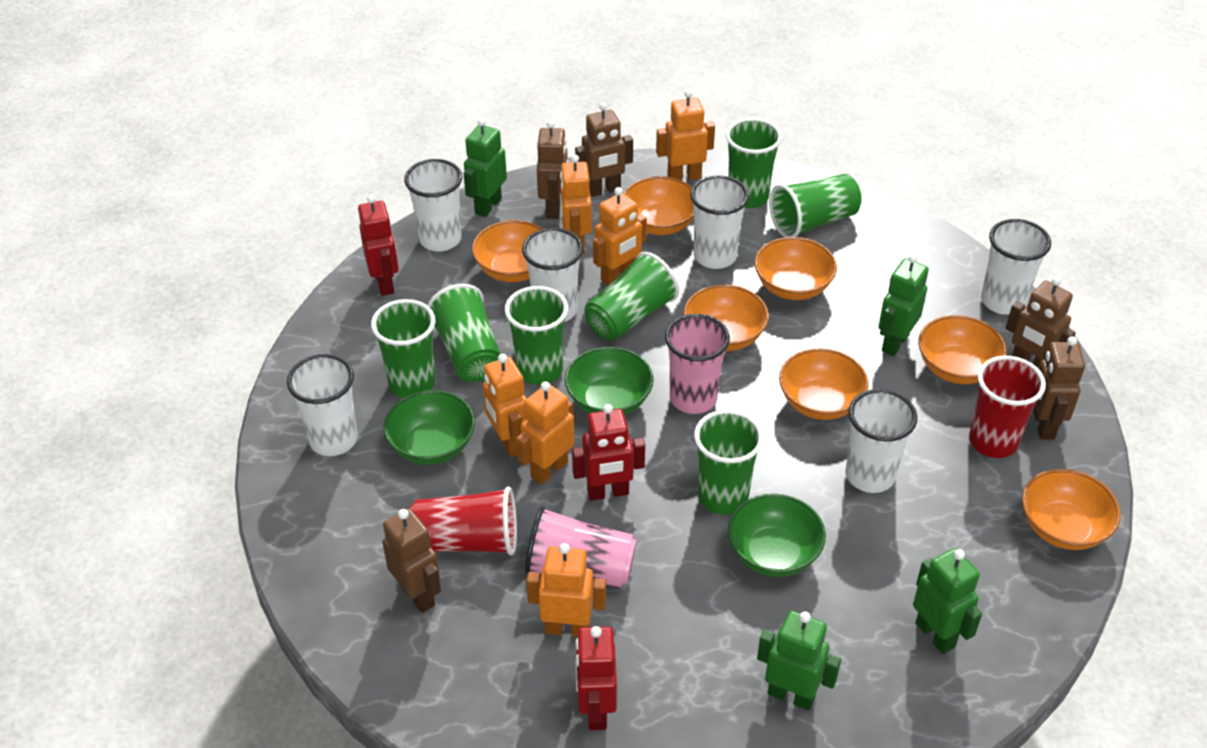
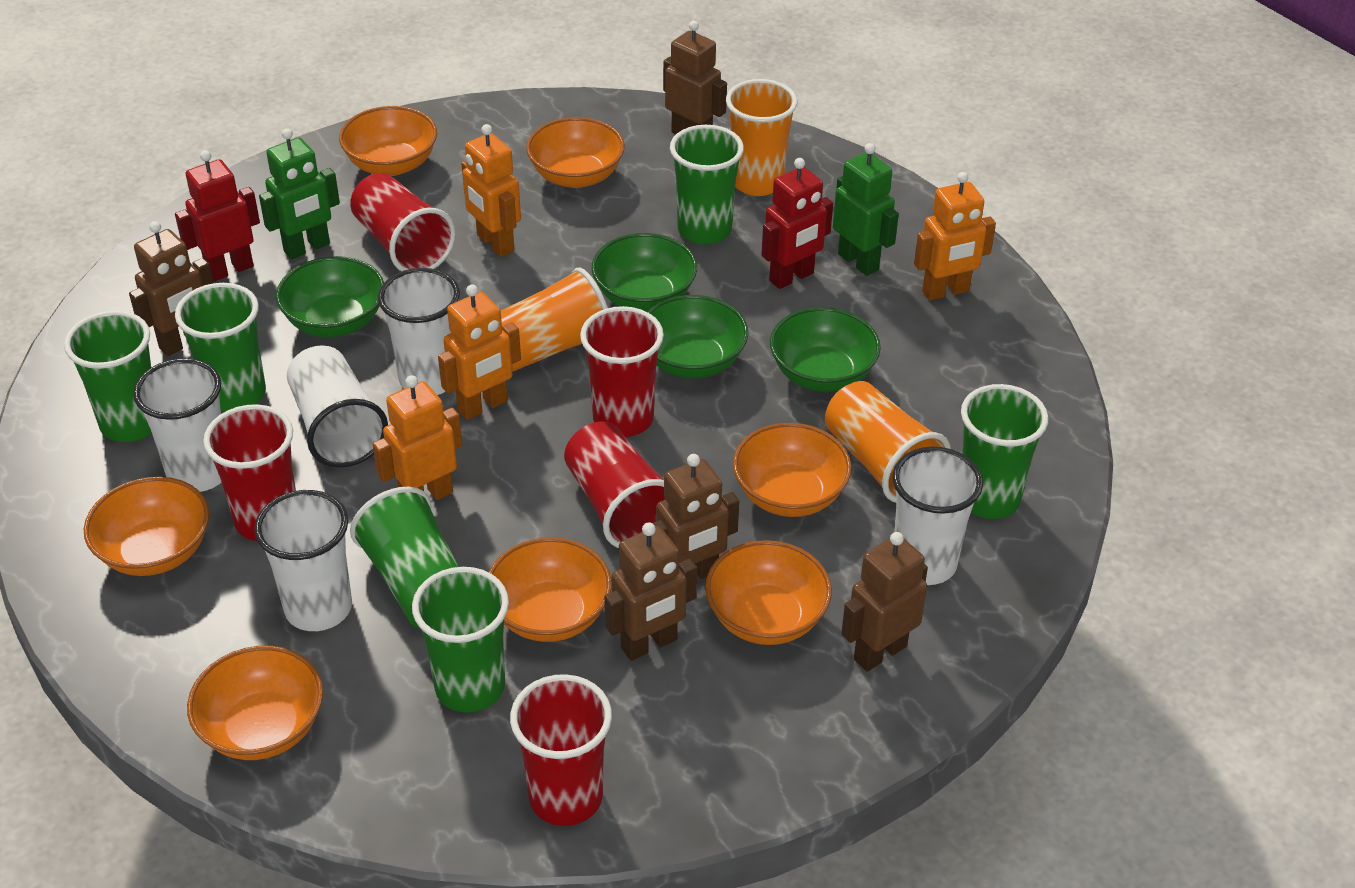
green bowl: [383,390,475,465] [565,347,654,416] [728,494,826,577] = 3 -> [276,256,384,337] [592,233,697,312] [647,295,748,378] [770,307,881,392] = 4
green cup: [371,299,436,398] [427,284,500,382] [505,286,568,385] [585,252,679,341] [694,410,764,514] [726,118,782,208] [769,174,862,237] = 7 -> [64,311,152,442] [175,283,266,412] [350,487,459,628] [412,567,509,713] [670,125,744,245] [961,384,1048,519] = 6
green robot: [464,118,507,217] [757,611,841,710] [878,254,929,356] [913,548,982,654] = 4 -> [259,128,340,259] [833,143,899,276] = 2
orange cup: none = 0 -> [501,268,608,372] [726,79,798,196] [825,381,951,503] = 3
orange robot: [483,354,527,458] [516,382,575,485] [526,543,606,637] [560,154,592,254] [593,187,647,285] [656,90,715,180] = 6 -> [373,375,462,500] [438,285,521,420] [461,124,521,257] [914,172,996,301] = 4
pink cup: [525,506,637,587] [665,314,730,414] = 2 -> none = 0
red cup: [410,487,517,555] [969,356,1046,458] = 2 -> [203,404,296,541] [350,173,456,271] [510,674,612,826] [564,421,665,548] [580,306,664,437] = 5
red robot: [358,195,399,296] [572,404,645,501] [576,626,617,730] = 3 -> [175,150,260,282] [761,158,833,289] = 2
white cup: [287,354,358,456] [404,159,462,251] [522,228,583,322] [690,175,749,269] [846,389,917,493] [981,219,1051,315] = 6 -> [133,358,221,492] [254,490,352,631] [287,345,388,468] [378,268,460,395] [893,447,983,585] = 5

